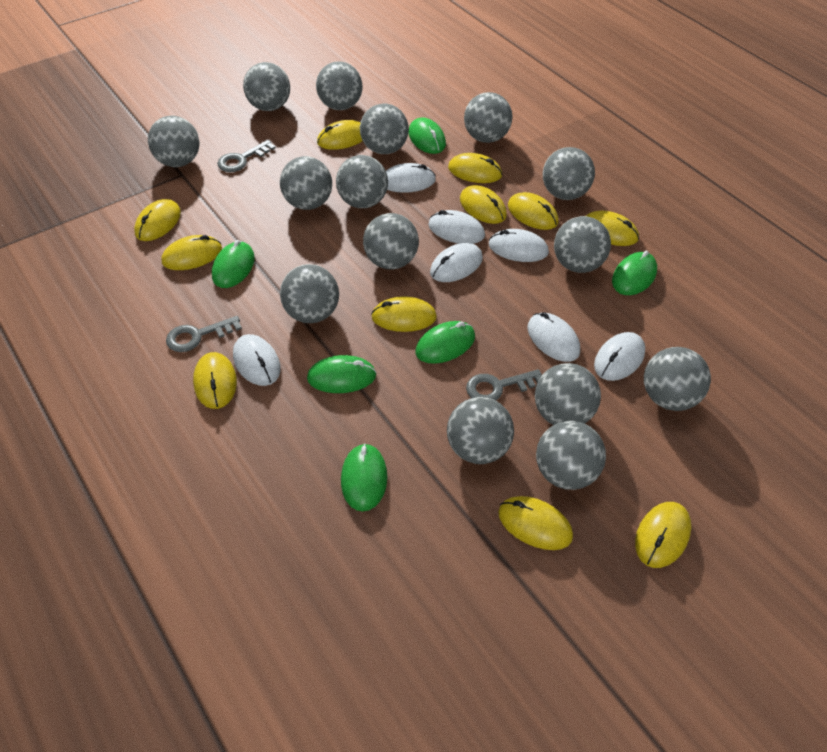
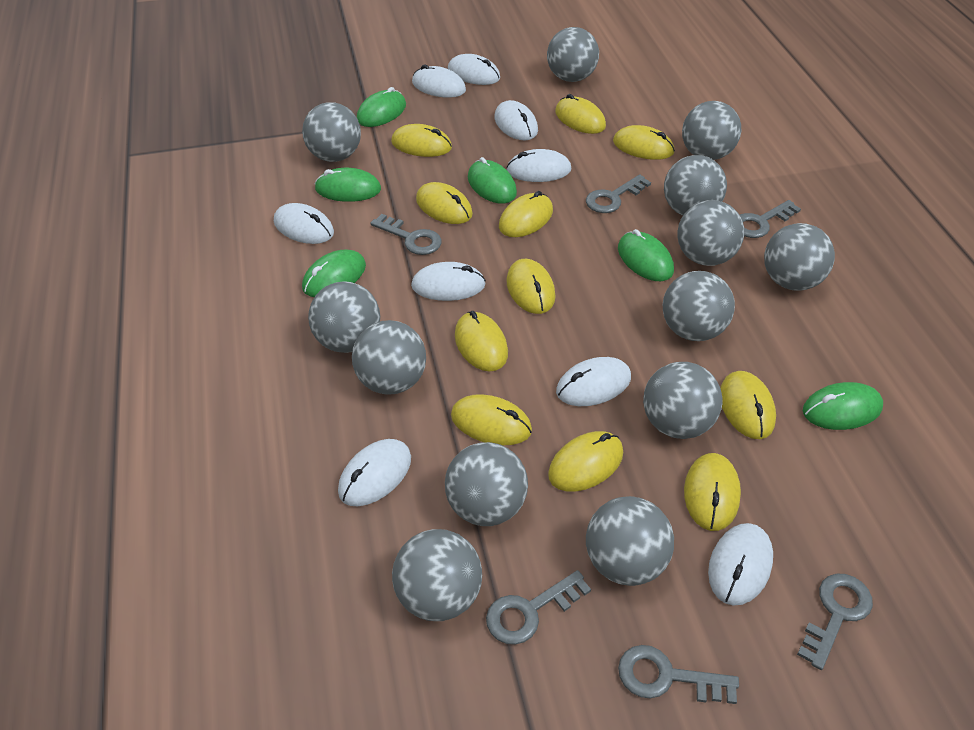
grey ball: [148,116,199,167] [243,62,290,111] [280,156,332,210] [280,264,339,323] [316,61,362,110] [336,155,388,208] [360,104,409,154] [363,213,419,270] [447,397,514,464] [464,92,513,143] [535,363,601,425] [536,421,606,490] [543,147,595,200] [554,216,611,273] [644,347,711,411] = 15 -> [302,102,361,162] [308,281,380,353] [352,320,426,395] [392,529,482,621] [445,442,528,526] [547,27,599,82] [586,496,674,586] [643,362,722,439] [663,271,735,341] [664,155,727,216] [677,200,744,266] [682,101,741,160] [764,223,835,291] = 13
grey key: [166,316,242,352] [217,140,276,172] [466,369,542,401] = 3 -> [370,214,442,255] [486,570,591,645] [586,174,651,213] [618,645,739,704] [740,200,801,238] [797,574,873,670] = 6
white mouse: [233,334,280,386] [386,163,436,193] [428,210,485,244] [430,243,483,282] [489,229,549,262] [528,312,580,362] [594,332,645,381] = 7 -> [274,203,334,244] [338,439,411,506] [411,262,486,301] [412,65,466,98] [448,54,500,85] [494,100,538,140] [506,149,571,182] [556,357,631,406] [708,523,773,606] = 9

